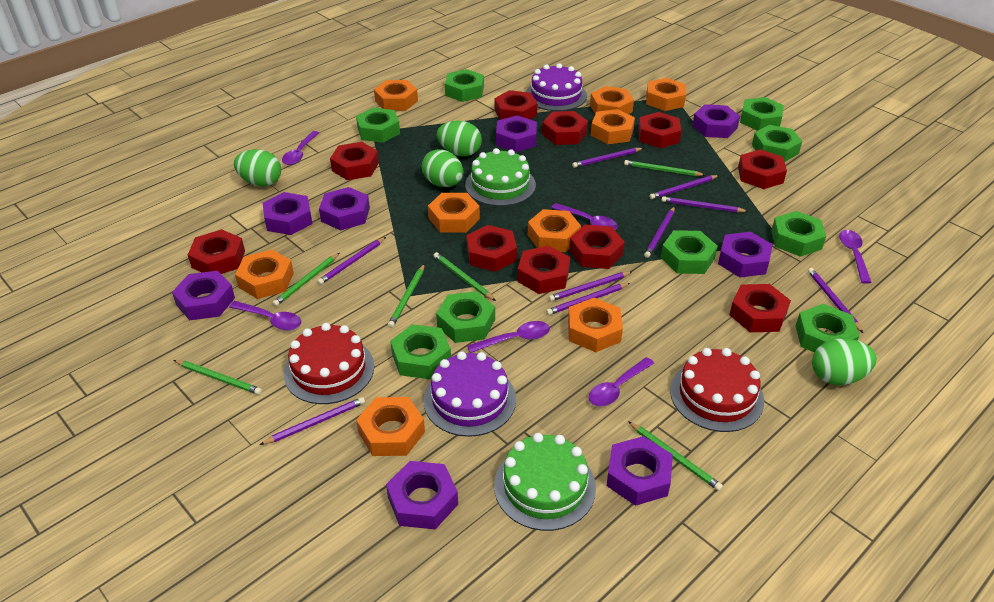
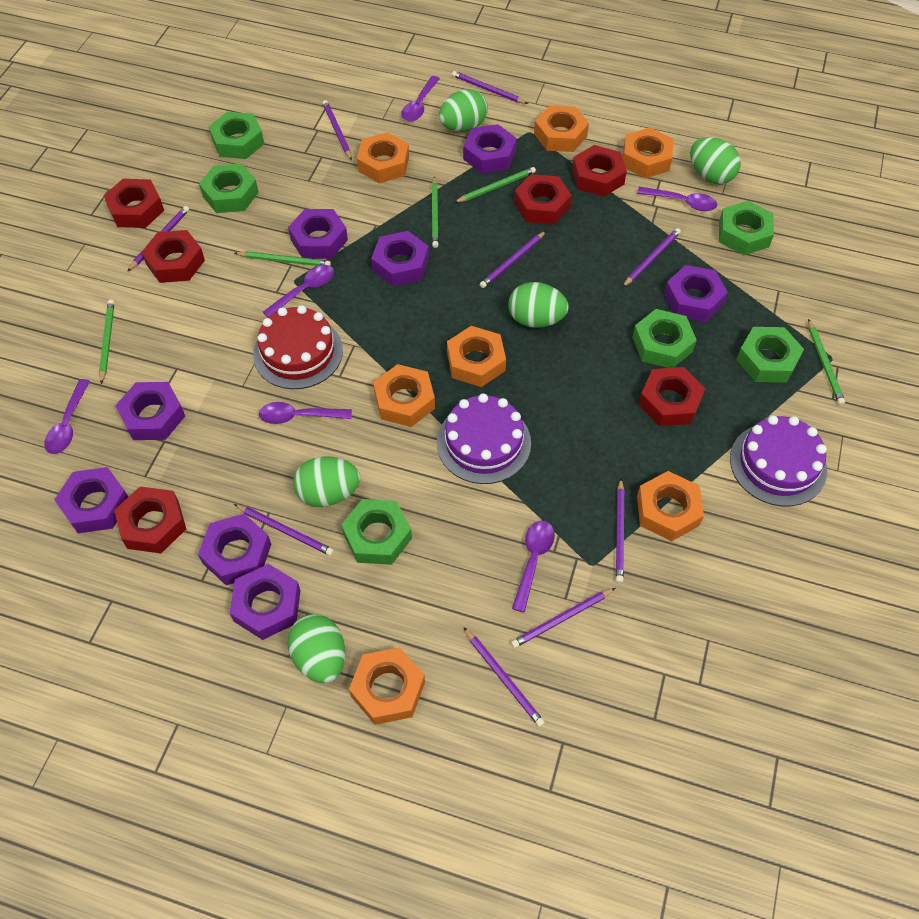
green cake: [465,148,536,206] [494,433,596,531] = 2 -> none = 0
green egg: [234,149,281,186] [422,149,464,187] [437,121,482,156] [812,338,877,385] = 4 -> [287,614,345,683] [293,457,360,507] [439,89,488,132] [508,282,569,328] [690,137,741,184] = 5
green nut: [356,108,400,143] [390,324,451,379] [436,291,495,343] [445,69,484,102] [661,230,718,274] [740,97,784,131] [752,125,802,162] [771,211,826,257] [796,304,859,353] = 9 -> [199,163,259,213] [209,112,264,159] [341,499,412,565] [632,309,697,368] [719,201,774,255] [736,327,804,383] = 6
green pencil: [174,360,262,395] [272,253,339,306] [388,264,425,328] [433,252,496,301] [624,160,705,176] [628,421,723,491] = 6 -> [99,300,114,384] [235,251,331,266] [432,176,439,248] [454,167,536,203] [808,319,845,405] = 5
orange nut: [235,250,294,299] [356,397,425,456] [374,80,418,111] [428,193,480,233] [528,209,581,252] [568,298,623,352] [590,86,634,114] [591,109,635,144] [646,78,686,111] = 9 -> [349,647,425,725] [357,132,409,183] [373,364,435,427] [447,326,506,387] [534,106,589,152] [623,128,673,178] [637,471,704,541] = 7
red cake: [284,323,374,404] [670,348,764,432] = 2 -> [253,305,343,389] = 1
red nut: [188,229,245,274] [330,142,379,180] [466,225,517,272] [494,90,538,120] [518,246,570,294] [542,111,588,145] [569,225,625,269] [638,112,682,148] [729,284,791,332] [738,149,787,189] = 10 -> [104,179,164,228] [114,486,186,553] [141,230,205,283] [514,174,572,225] [572,145,627,197] [638,367,705,426] = 6

